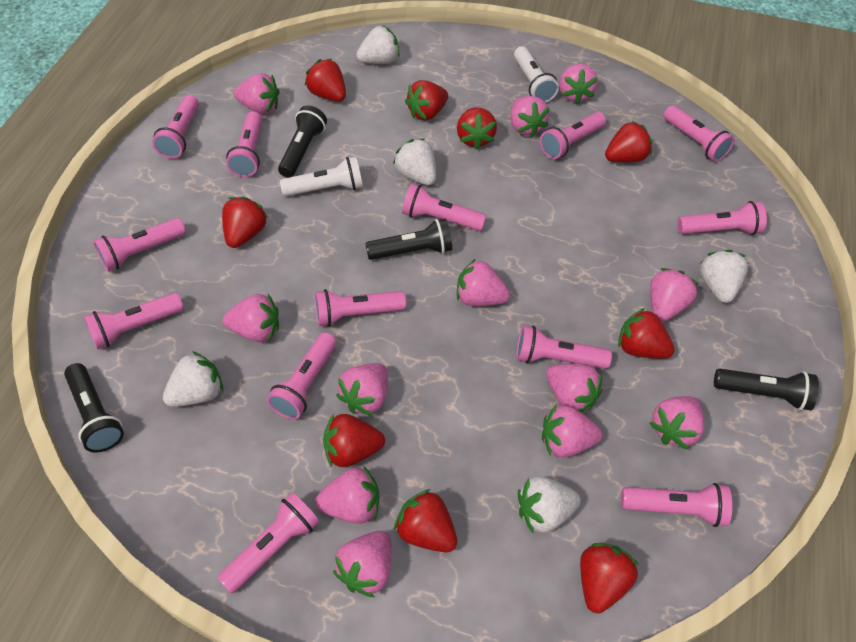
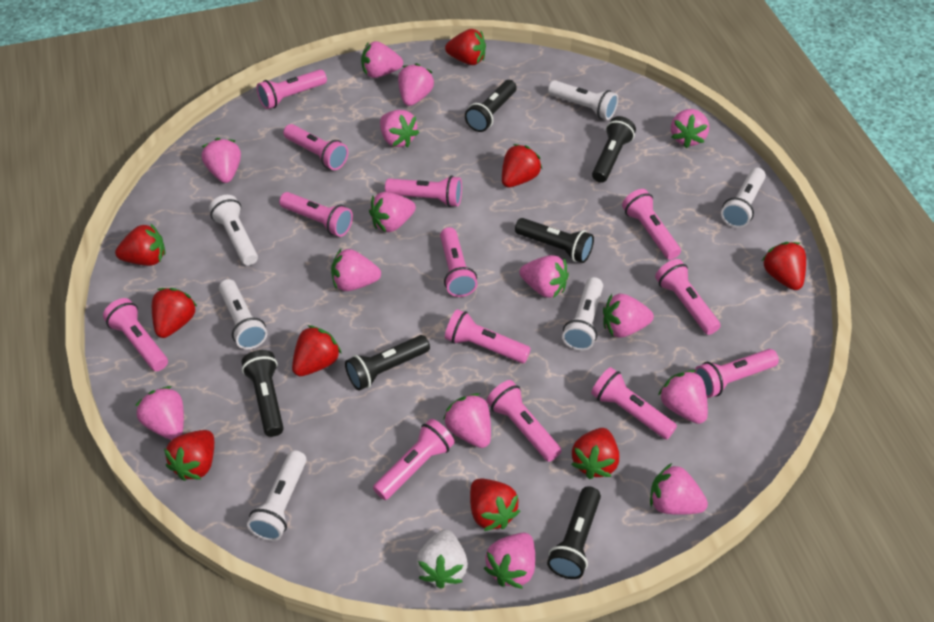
black flashlight: [64,363,124,453] [278,105,327,178] [365,219,452,260] [714,369,819,410] = 4 -> [242,350,284,437] [345,335,430,391] [465,80,517,132] [515,218,594,263] [547,486,601,579] [592,116,636,183] = 6
pink strawberry: [223,294,279,342] [234,73,280,114] [315,466,379,524] [333,531,392,597] [336,363,388,416] [457,258,510,306] [511,96,550,137] [542,405,603,458] [546,364,602,413] [559,64,598,104] [649,396,704,450] [650,268,699,322] = 12 -> [135,386,184,440] [202,138,241,183] [331,249,381,291] [361,41,403,78] [369,192,416,232] [380,110,419,147] [398,63,434,106] [443,393,491,448] [484,533,535,589] [520,255,569,298] [603,294,654,338] [650,463,708,515] [658,370,708,424] [671,109,709,148] = 14
white flashlight: [280,157,363,197] [514,46,559,103] = 2 -> [209,195,258,265] [219,279,267,349] [247,450,307,541] [548,80,618,120] [562,277,603,351] [721,168,766,228] = 6
white strawberry: [163,351,223,407] [356,25,400,64] [393,138,436,185] [518,476,581,534] [700,250,748,303] = 5 -> [416,529,468,589] = 1

